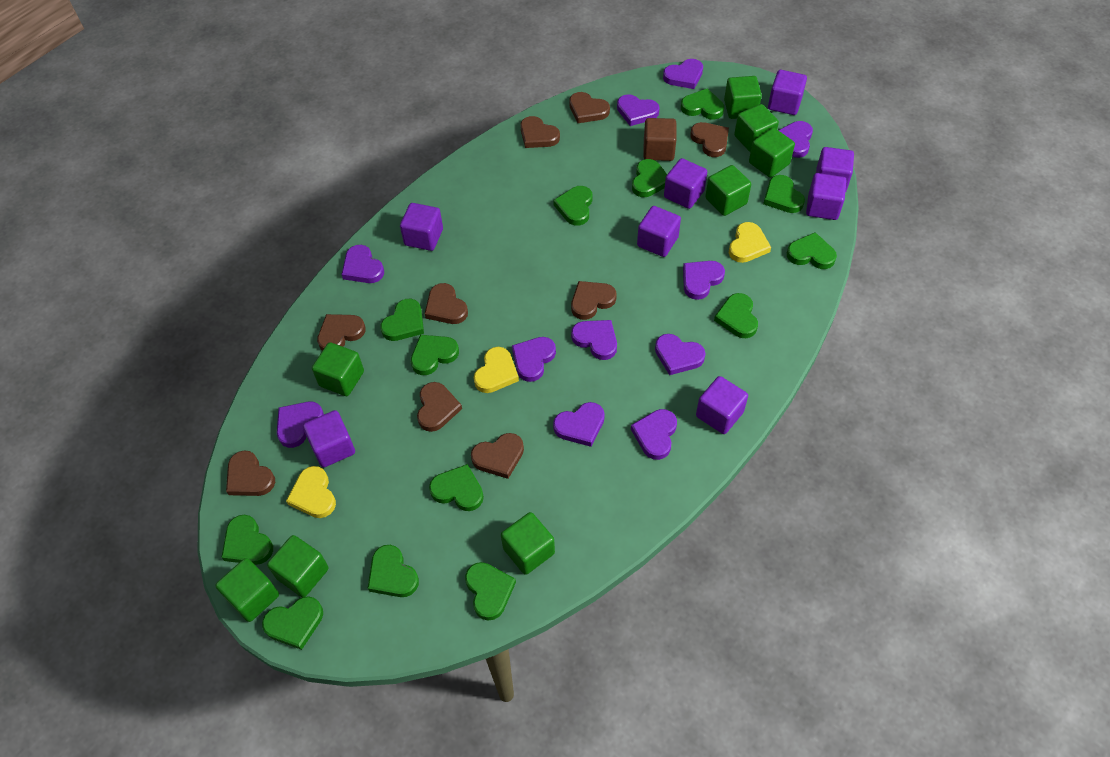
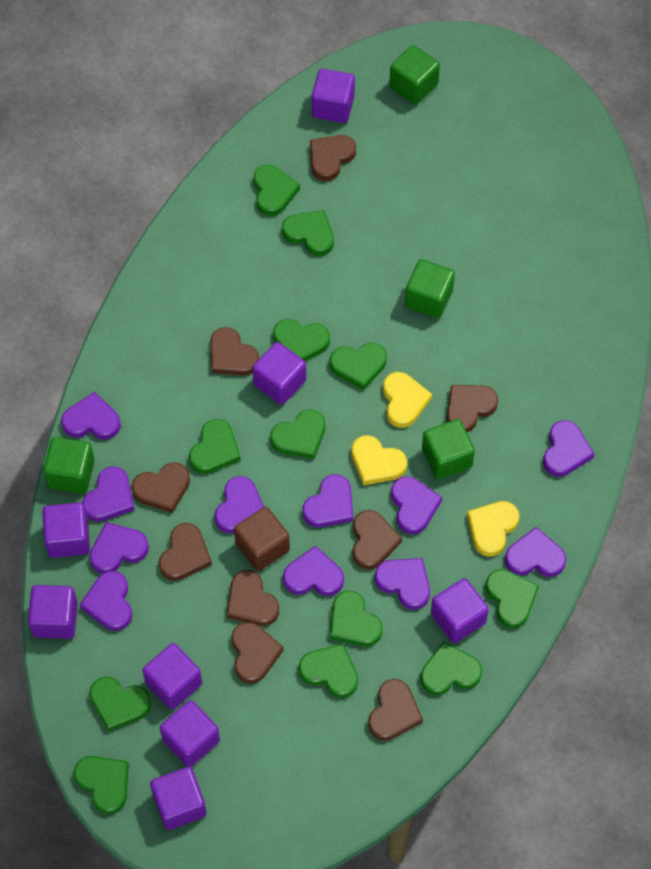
green cube: [215,558,279,622] [267,535,329,597] [312,342,364,396] [501,512,555,575] [705,165,751,216] [724,76,762,119] [734,104,779,152] [749,128,795,178] = 8 -> [43,437,95,494] [389,45,440,105] [405,259,455,318] [422,419,475,480] = 4
green heart: [221,515,273,565] [262,596,323,650] [368,545,419,597] [380,299,424,341] [411,335,459,375] [429,464,484,511] [465,562,516,621] [553,186,593,226] [632,159,667,197] [681,88,724,120] [714,293,758,338] [763,175,805,213] [787,232,837,269] = 13 -> [74,756,129,814] [89,677,151,732] [189,419,241,474] [253,165,300,216] [270,410,326,459] [273,319,330,361] [282,210,334,256] [299,644,358,698] [330,343,387,390] [330,591,383,646] [420,642,482,695] [485,569,539,628] = 12

